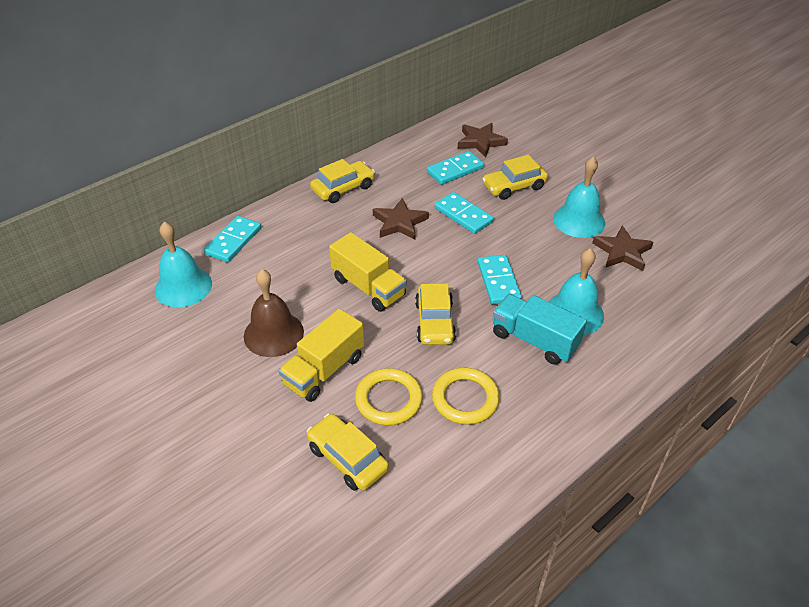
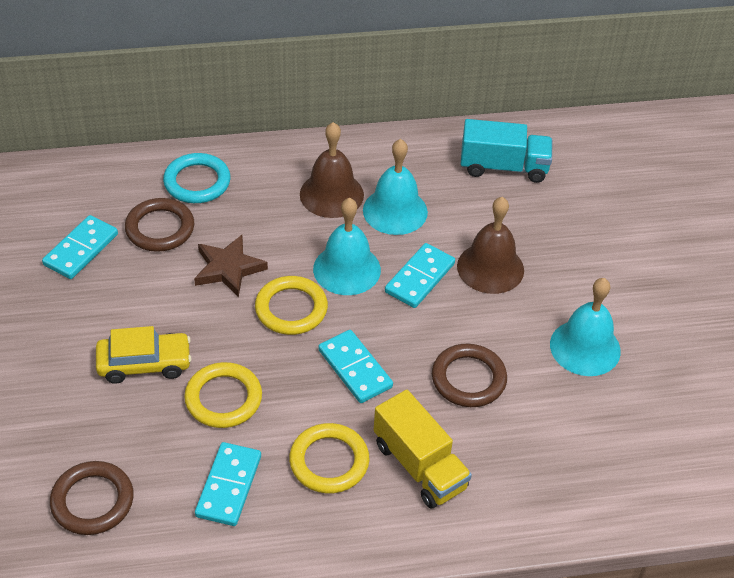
brown bell: [244,269,304,357] = 1 -> [300,122,364,218] [457,197,524,294] = 2
brown ring: none = 0 -> [50,461,134,535] [125,198,194,252] [432,344,507,407] = 3
brown star: [373,198,429,240] [458,123,508,157] [592,226,653,271] = 3 -> [194,235,268,297] = 1
turquoise ring: none = 0 -> [163,153,230,203] = 1
yellow car: [307,414,389,491] [310,159,375,203] [415,284,456,345] [482,155,548,200] = 4 -> [96,326,192,384] = 1
yellow ring: [355,368,423,425] [432,368,500,425] = 2 -> [184,362,262,428] [255,276,328,335] [289,423,369,493] = 3
yellow truck: [278,309,364,402] [329,232,407,312] = 2 -> [374,390,472,509] = 1

